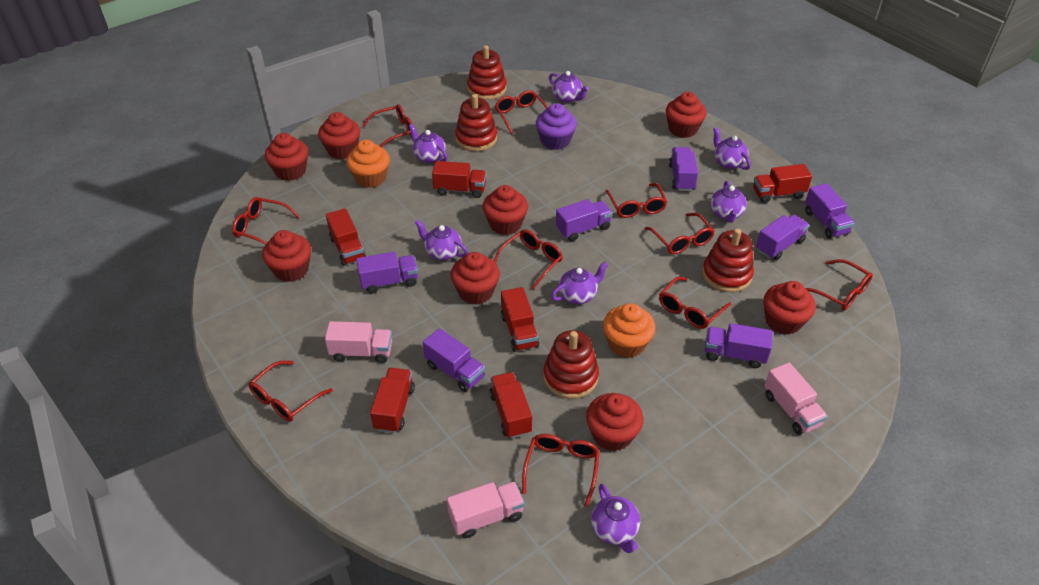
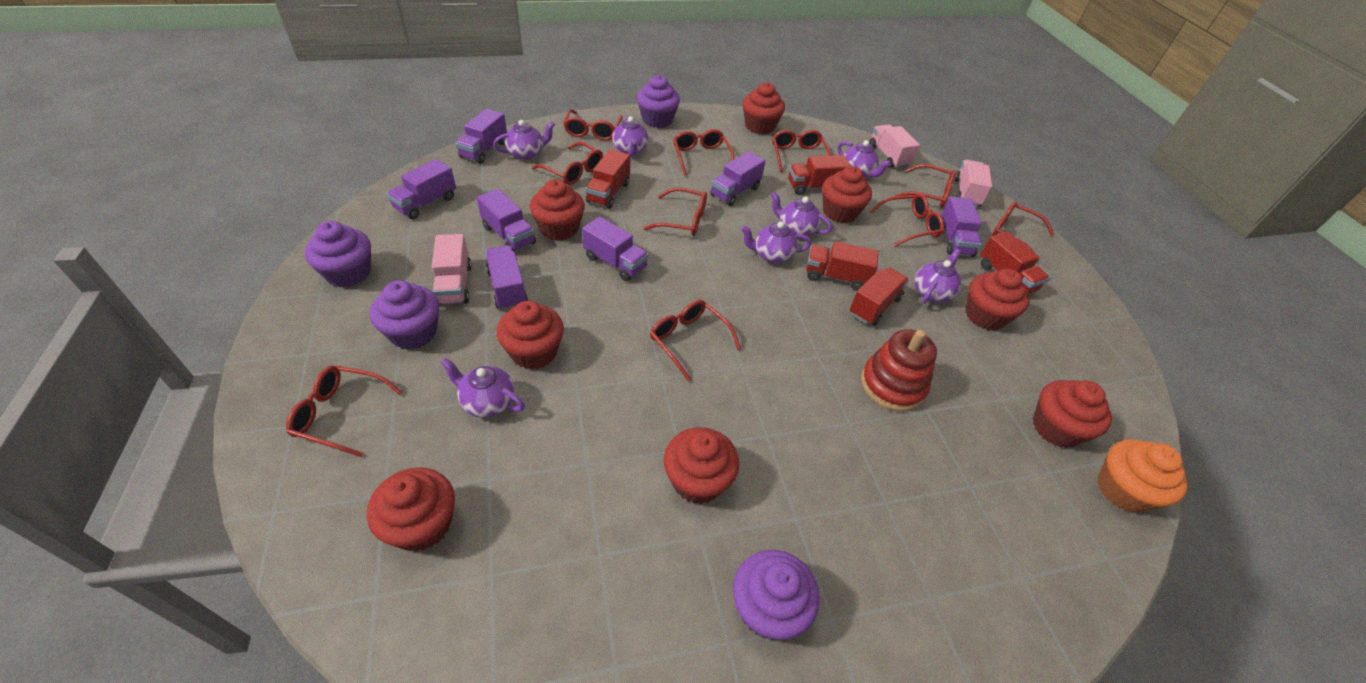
orange cupcake: [346,140,390,188] [603,303,656,358] = 2 -> [1097,439,1187,513] = 1
purple cupcake: [536,103,577,150] = 1 -> [305,221,371,288] [370,280,439,350] [637,75,680,128] [733,550,820,640] = 4
red stacking toy: [455,94,497,151] [467,45,507,100] [543,330,599,399] [702,229,754,292] = 4 -> [861,329,937,411] = 1
red truck: [326,208,366,266] [370,368,415,433] [432,161,486,198] [489,372,532,438] [501,287,539,352] [753,164,812,203] = 6 -> [585,149,630,209] [788,155,851,195] [806,241,879,291] [850,267,909,326] [980,231,1049,294] = 5

